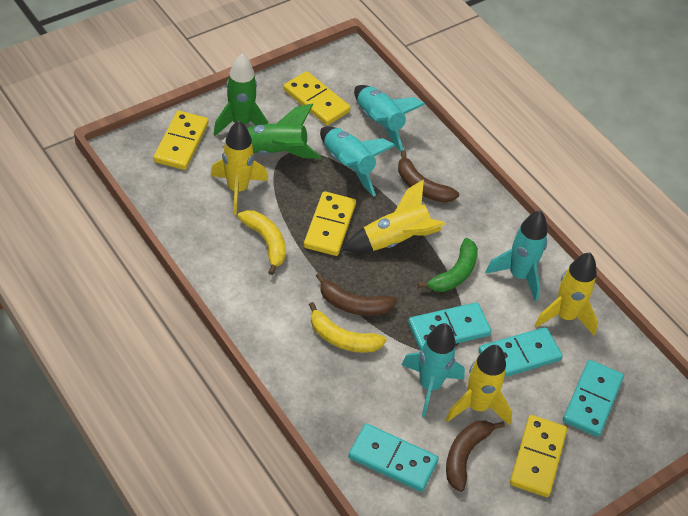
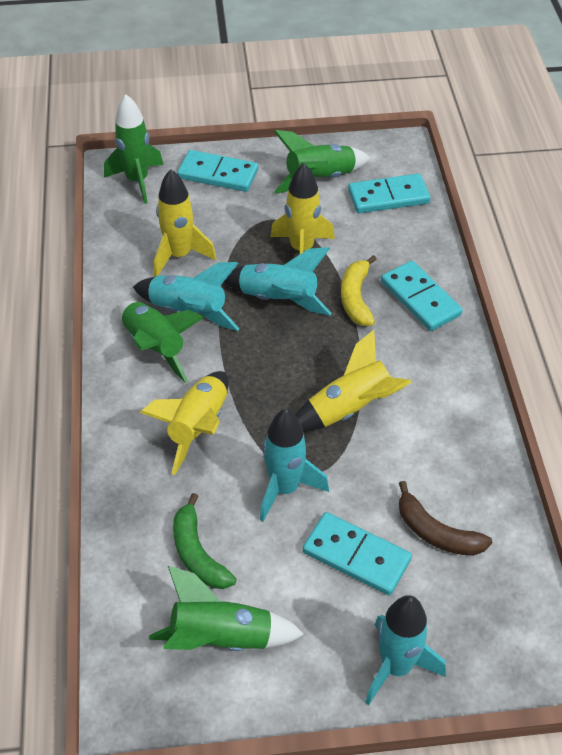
brown banana: [316,273,397,316] [398,150,459,203] [446,420,505,492] = 3 -> [399,481,492,556] = 1
green rocket: [213,53,268,136] [221,103,321,159] = 2 -> [104,94,163,204] [119,301,204,383] [149,566,304,651] [274,130,370,194] = 4
yellow banana: [237,210,286,275] [309,302,387,353] = 2 -> [341,255,377,326] = 1
yellow domino: [153,111,209,170] [283,71,351,125] [304,191,356,256] [510,415,567,497] = 4 -> none = 0

